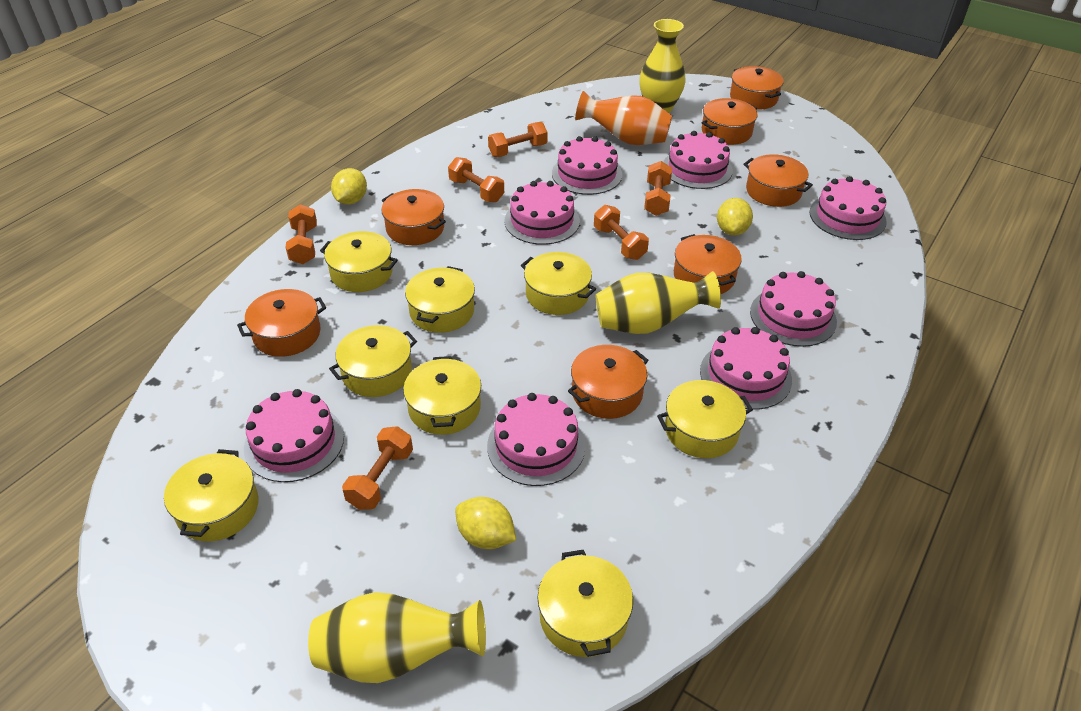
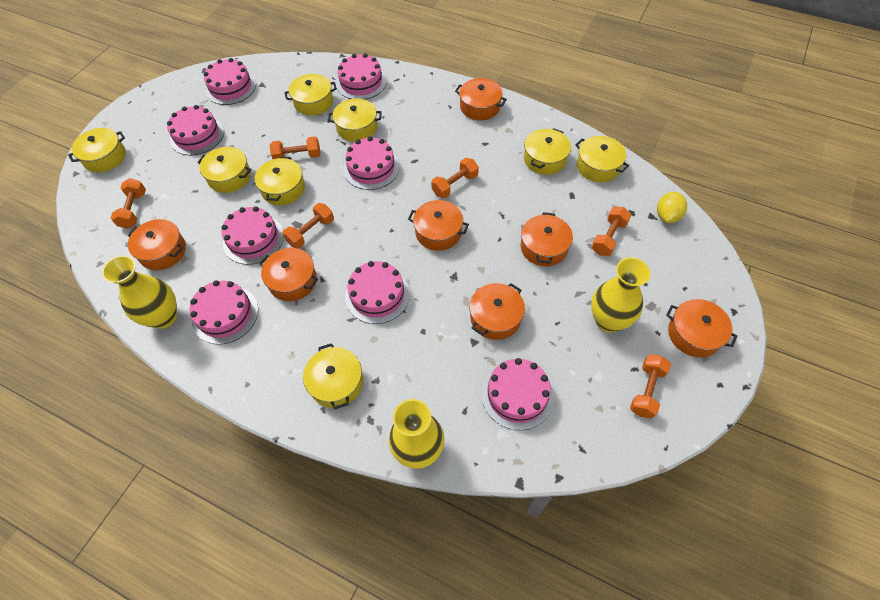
orange vase: [575,91,672,145] = 1 -> none = 0
yellow lemon: [331,168,367,205] [455,497,516,549] [717,198,753,236] = 3 -> [657,192,687,223] = 1

